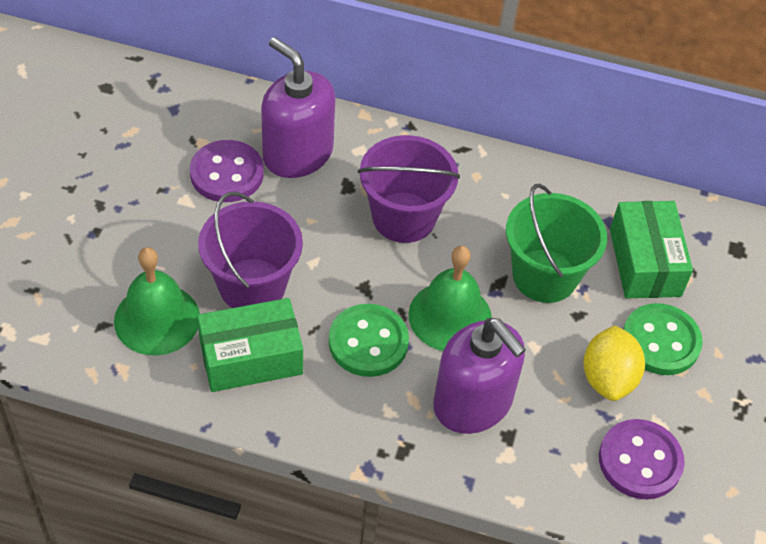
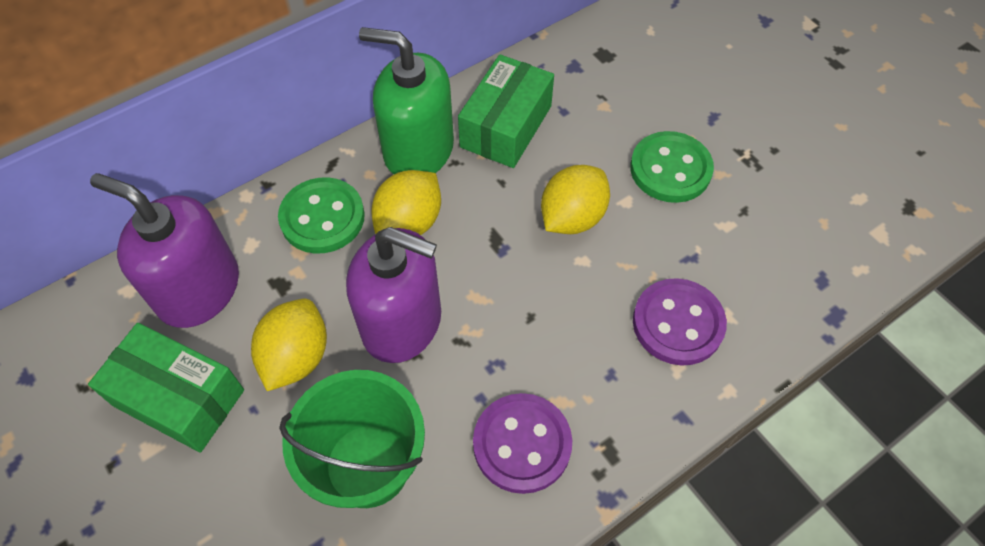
green bell: [114,247,200,355] [408,246,492,351] = 2 -> none = 0
green soap dispenser: none = 0 -> [359,27,454,174] = 1
purple bucket: [198,192,303,308] [358,135,460,243] = 2 -> none = 0
yellow lemon: [583,325,645,401] = 1 -> [251,299,327,391] [371,170,441,235] [541,165,610,234] = 3

